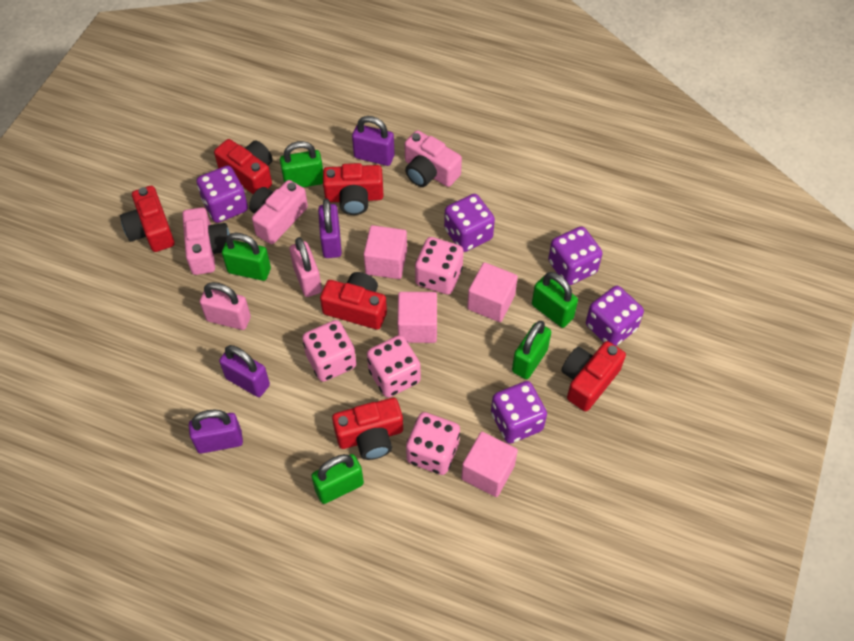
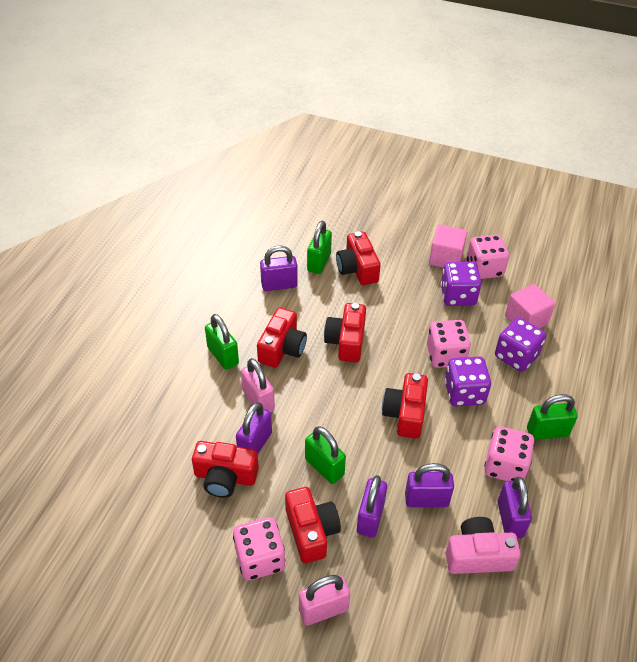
green padlock: [222,233,271,281] [280,141,323,187] [311,454,364,504] [512,321,551,379] [532,272,578,328] = 5 -> [205,314,239,370] [305,426,346,484] [307,221,332,274] [527,394,578,440] = 4
pink camera: [182,207,230,275] [249,180,308,244] [404,130,462,187] = 3 -> [446,517,521,574] = 1
pink cube: [364,225,407,279] [398,292,437,343] [461,432,518,497] [467,262,518,322] = 4 -> [429,225,467,268] [505,284,555,329] = 2
purple dice: [197,165,248,223] [444,194,495,252] [491,381,547,444] [548,226,603,285] [586,286,644,346] = 5 -> [441,262,481,306] [445,357,491,406] [495,317,546,372] = 3
purple padlock: [189,410,243,454] [219,345,270,397] [318,199,342,258] [352,116,395,166] = 4 -> [236,402,272,453] [260,246,298,291] [357,475,387,538] [405,463,454,507] [498,477,532,538] = 5

